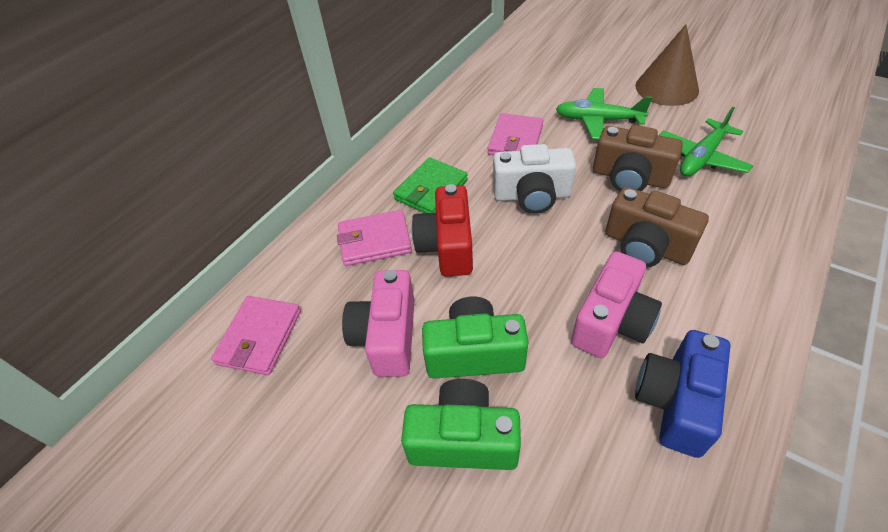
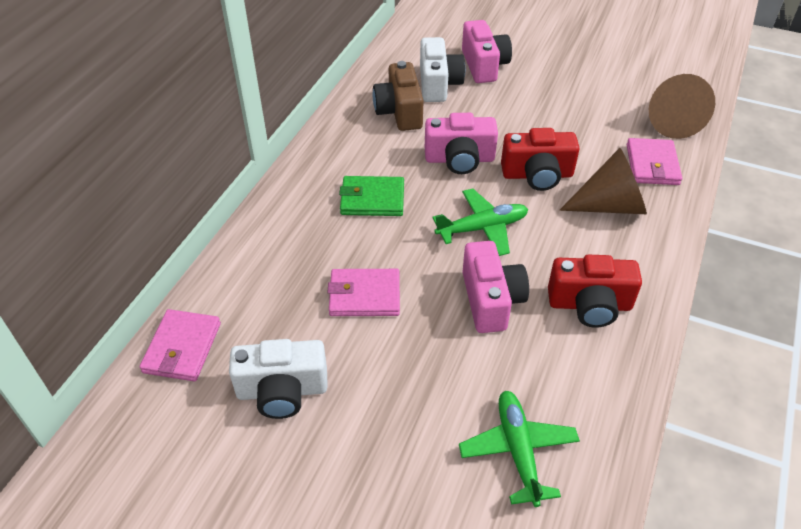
blue camera: [635,330,730,458] = 1 -> none = 0
brown camera: [593,125,683,191] [605,187,709,267] = 2 -> [373,61,424,131] = 1
brown cone: [635,25,699,106] = 1 -> [560,148,647,214] [649,74,715,139] = 2
green camera: [401,379,521,470] [422,297,528,379] = 2 -> none = 0
pink camera: [342,270,415,377] [571,251,662,358] = 2 -> [425,113,498,174] [462,20,512,83] [462,241,529,333] = 3
red camera: [412,184,473,276] = 1 -> [501,128,580,191] [548,255,642,328] = 2
white camera: [493,144,576,214] = 1 -> [229,339,328,419] [420,37,465,102] = 2

